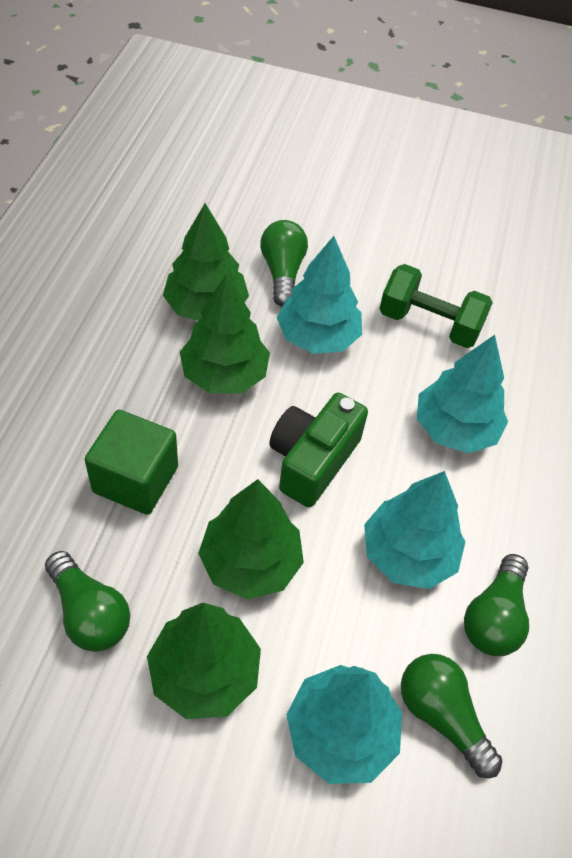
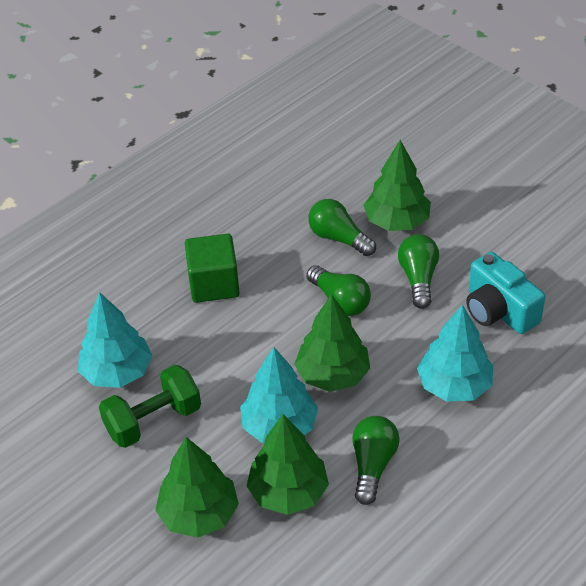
green camera: [269,393,368,507] = 1 -> none = 0
turquoise camera: none = 0 -> [466,252,545,334] = 1
turquoise tree: [277,236,362,354] [286,665,402,784] [364,471,466,589] [417,335,508,453] = 4 -> [78,292,152,388] [240,347,318,443] [417,304,493,402] = 3

